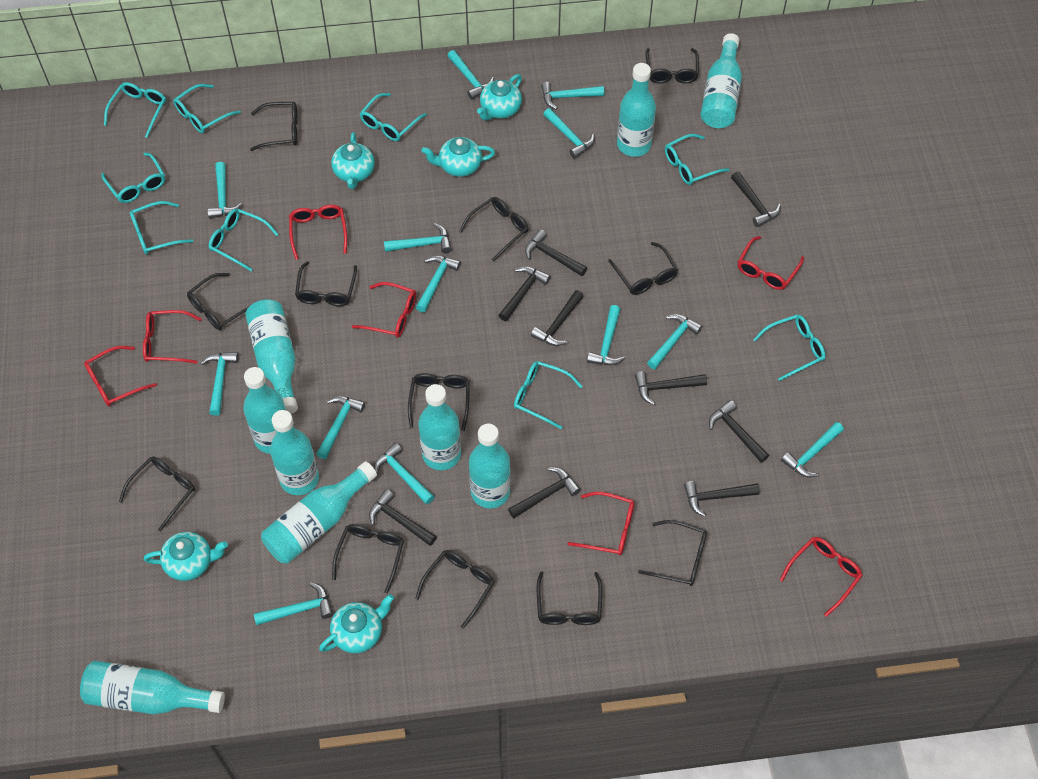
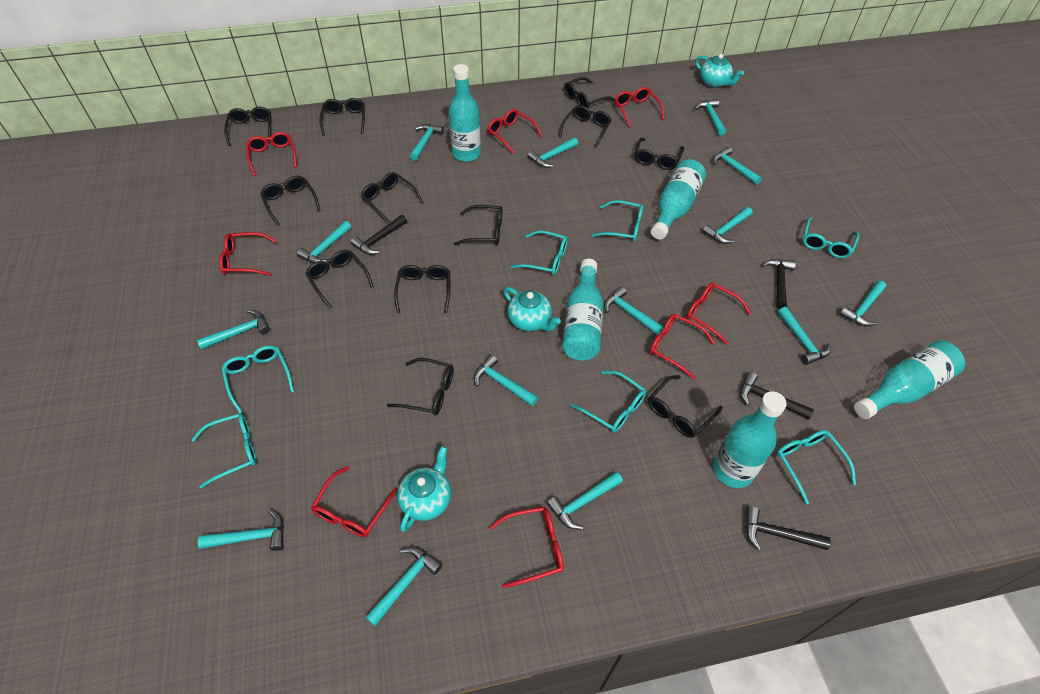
black hammer: [369,489,437,546] [498,266,551,321] [508,467,581,518] [525,229,587,276] [531,290,584,346] [635,372,707,405] [684,481,760,517] [709,400,769,463] [731,171,781,227] = 9 -> [351,215,407,255] [740,371,814,420] [746,506,831,550] [762,259,796,309] = 4
red glasses: [84,346,157,406] [143,310,202,364] [289,205,347,260] [352,282,416,338] [568,492,635,555] [738,236,804,290] [780,537,863,617] = 7 -> [219,232,277,276] [246,132,297,176] [311,466,398,537] [487,109,543,154] [489,507,564,588] [614,87,664,127] [650,314,715,379] [686,283,751,345] = 8
turquoise bottle: [80,661,225,715] [243,367,287,454] [245,299,298,414] [261,461,377,564] [270,410,319,495] [418,384,461,470] [469,424,511,509] [617,63,656,157] [701,33,742,128] = 9 -> [448,64,481,162] [562,259,603,360] [651,159,706,240] [713,391,787,488] [854,341,965,419] = 5
turquoise glasses: [101,153,165,203] [104,82,166,138] [130,201,193,255] [173,84,241,133] [209,209,279,271] [359,93,427,141] [514,361,582,429] [665,134,730,185] [753,315,826,381] = 9 -> [191,413,257,488] [221,345,294,413] [511,230,568,275] [570,371,647,433] [591,200,644,242] [776,430,856,504] [802,217,859,258] = 7
turquoise hammer: [201,352,239,416] [207,162,242,219] [254,582,333,625] [316,396,365,459] [374,442,435,504] [384,223,452,253] [416,255,461,312] [447,50,494,100] [541,82,605,109] [543,108,595,159] [587,305,625,365] [647,314,702,369] [781,422,844,477] = 13 -> [197,309,270,350] [198,509,284,551] [297,221,351,263] [365,546,443,626] [410,124,444,161] [474,354,538,406] [528,137,578,168] [547,472,623,530] [604,286,664,335] [694,99,726,136] [702,207,753,244] [713,146,762,185] [778,307,831,365] [839,281,886,326] = 14
turquoise teapot: [144,532,228,581] [319,594,394,653] [331,132,375,189] [422,137,495,177] [477,74,522,121] = 5 -> [397,446,451,532] [503,287,561,331] [695,54,744,88] = 3

